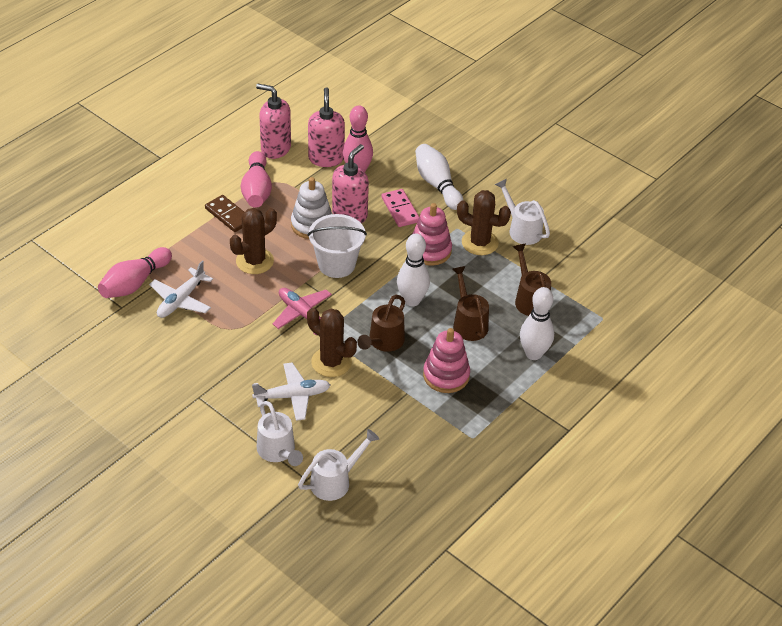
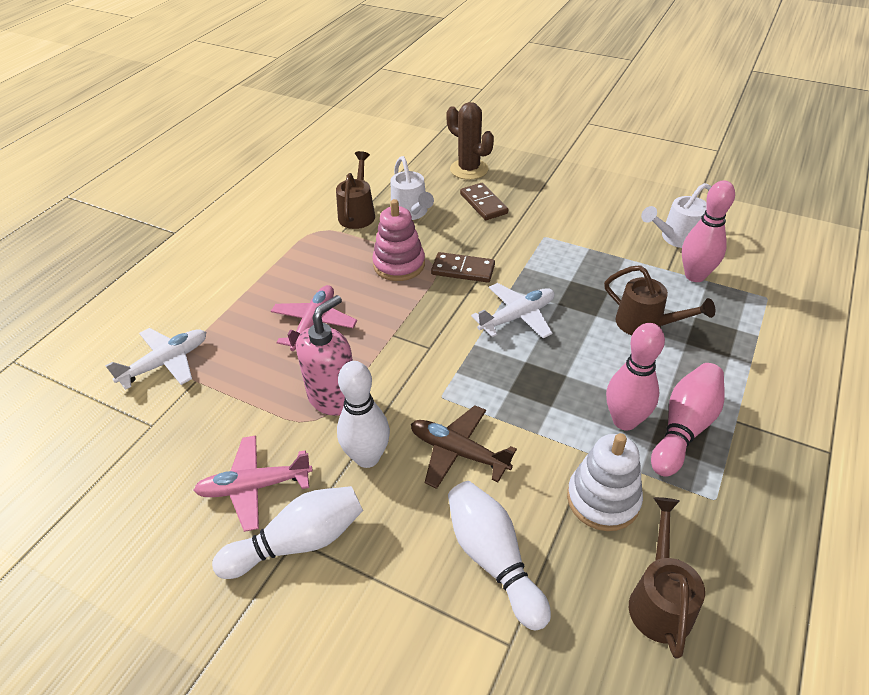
brown cactus: [230,208,277,274] [307,308,357,377] [457,190,511,255] = 3 -> [446,102,494,180] = 1
brown domino: [205,195,245,232] = 1 -> [431,252,495,283] [460,183,508,220] = 2
brown plane: none = 0 -> [411,405,517,489] = 1
pink domino: [382,189,419,227] = 1 -> none = 0
pink plane: [273,288,332,335] = 1 -> [194,435,313,532] [271,285,357,351] = 2
pink soap dispenser: [256,84,291,159] [308,87,345,167] [332,144,369,223] = 3 -> [296,295,353,416] = 1
pink stacking toy: [413,203,452,266] [423,328,470,393] = 2 -> [372,199,425,281] = 1
white bucket: [308,214,367,278] = 1 -> none = 0
white watering can: [257,401,303,466] [298,429,379,501] [495,179,550,245] = 3 -> [391,156,434,220] [641,183,711,248] = 2

